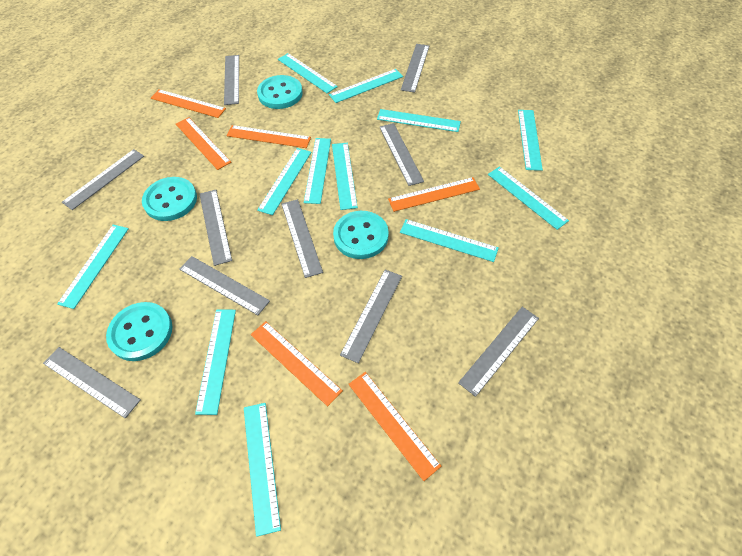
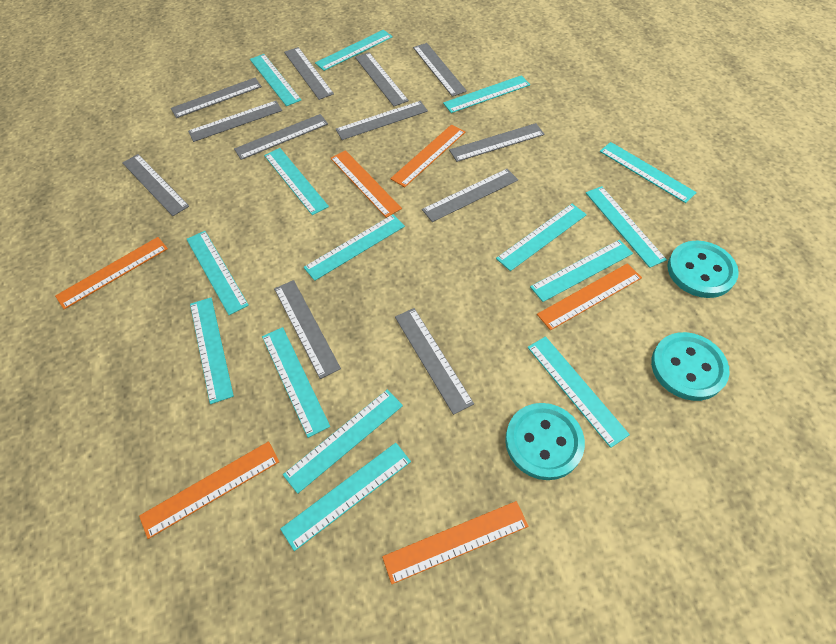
grey ruler: [43,347,141,418] [62,149,144,210] [179,256,270,315] [199,190,232,266] [224,55,239,105] [281,199,323,278] [340,270,402,363] [379,123,424,186] [401,44,429,93] [458,307,539,397] = 10 -> [122,154,189,216] [171,78,262,118] [188,101,282,142] [234,114,328,160] [274,280,341,379] [284,47,334,100] [335,101,428,140] [355,52,409,106] [395,308,474,415] [413,43,467,97] [422,169,518,222] [449,123,544,162] = 12
turquoise button: [106,302,172,361] [142,177,197,221] [257,75,303,109] [333,211,389,259] = 4 -> [505,403,585,480] [651,332,730,401] [667,241,739,298] = 3
turquoise ruler: [57,225,129,309] [195,310,236,415] [244,403,281,537] [257,148,311,215] [278,53,338,93] [304,138,331,204] [329,69,403,103] [332,143,358,210] [377,109,461,132] [400,219,499,262] [488,166,569,230] [518,110,543,171] = 12 -> [186,231,249,315] [190,298,234,404] [250,54,301,106] [262,327,330,438] [264,148,329,215] [280,443,411,551] [283,389,403,494] [304,214,405,281] [315,30,393,71] [443,75,530,113] [496,204,587,271] [528,336,630,448] [530,240,633,302] [586,186,667,268] [600,142,697,203] = 15

